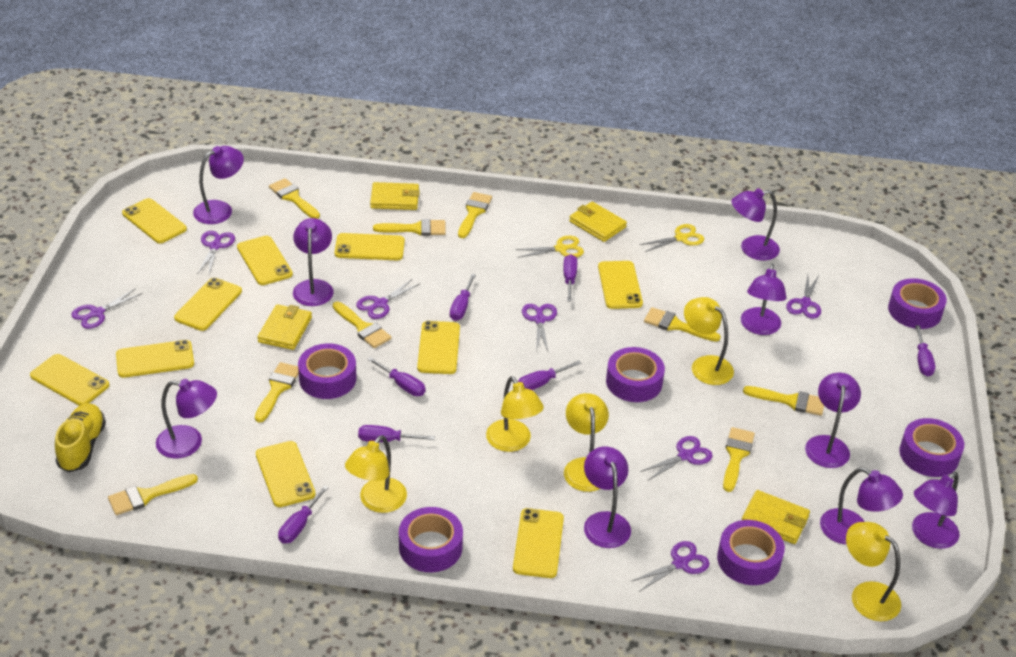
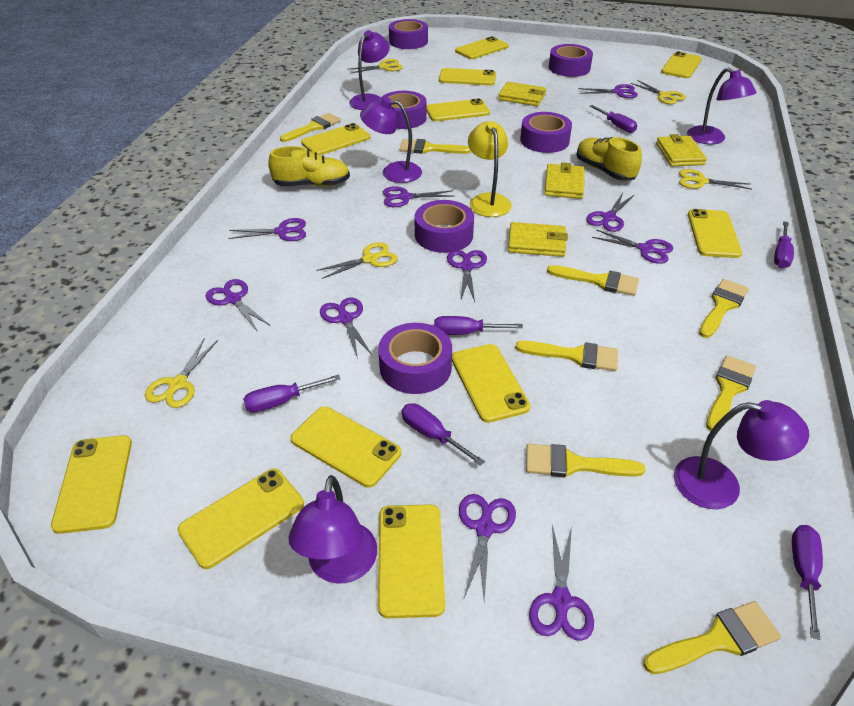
purple lamp: [156,379,217,458] [193,146,244,224] [293,218,334,306] [584,447,631,548] [732,188,780,261] [741,264,787,335] [805,373,861,468] [820,468,903,544] [912,472,959,549] = 9 -> [288,475,377,584] [349,30,390,110] [360,97,422,183] [674,400,809,509] [687,68,756,145] = 5
purple scissors: [71,288,142,329] [197,231,235,274] [356,279,420,319] [522,304,557,352] [632,541,710,592] [640,436,713,481] [786,275,821,319] = 7 -> [206,279,270,330] [228,218,306,241] [320,298,372,359] [383,186,455,207] [447,250,487,302] [459,494,516,601] [529,525,594,641] [578,84,638,98] [586,193,634,232] [592,229,673,264] = 10
purple screwdriver: [278,485,329,544] [358,425,435,442] [367,357,426,396] [450,274,476,321] [518,360,581,390] [563,254,577,302] [915,325,935,377] = 7 -> [243,374,340,413] [402,403,485,466] [434,316,523,335] [590,105,637,133] [774,221,794,268] [792,525,823,640] = 6
yellow brush: [108,474,198,515] [255,362,299,423] [269,178,320,219] [333,301,392,348] [373,219,446,236] [458,192,492,238] [644,307,721,342] [723,427,755,492] [743,386,824,416] = 9 -> [280,113,341,142] [399,139,471,154] [516,341,618,371] [526,444,645,477] [547,265,639,296] [643,601,781,674] [699,279,749,338] [706,355,756,431] = 8
yellow lamp: [345,435,407,513] [486,376,544,452] [564,393,609,492] [684,297,734,385] [846,522,901,621] = 5 -> [468,121,512,217] = 1
yellow phone: [30,354,109,406] [116,340,194,378] [122,198,187,243] [174,278,242,331] [237,236,293,285] [256,441,316,507] [334,233,405,260] [417,321,460,374] [513,508,564,578] [598,261,643,309] = 10 -> [51,435,132,534] [178,469,304,569] [291,406,401,487] [301,123,370,155] [378,504,445,618] [427,98,490,121] [439,68,496,86] [452,344,531,423] [455,37,509,59] [661,51,702,78] [688,209,742,258] = 11
yellow scissors: [515,236,584,258] [639,224,704,252] = 2 -> [145,338,218,408] [316,242,398,279] [349,59,403,74] [631,80,686,104] [679,169,751,189] = 5
yellow shoe: [55,403,106,472] = 1 -> [268,146,350,187] [576,137,642,181] = 2

